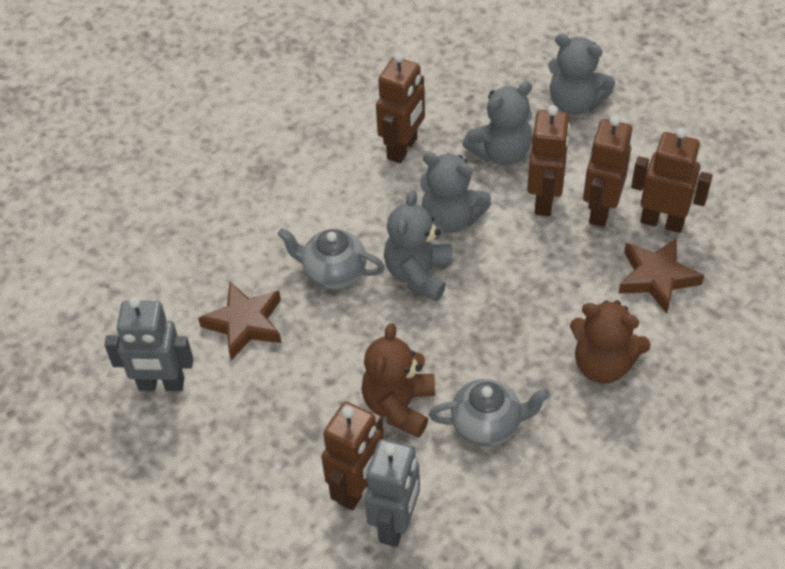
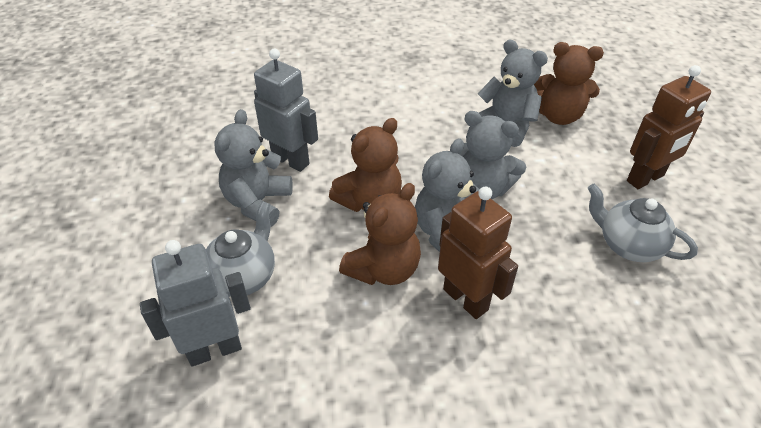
brown robot: [321,402,384,510] [376,52,425,163] [527,105,570,216] [583,115,632,227] [631,128,712,233] = 5 -> [438,187,518,319] [627,65,711,189] = 2
brown star: [198,282,282,360] [618,238,704,314] = 2 -> none = 0
brown teddy bear: [361,323,435,438] [570,300,651,383] = 2 -> [329,118,402,212] [339,183,421,285] [534,42,604,125] = 3

